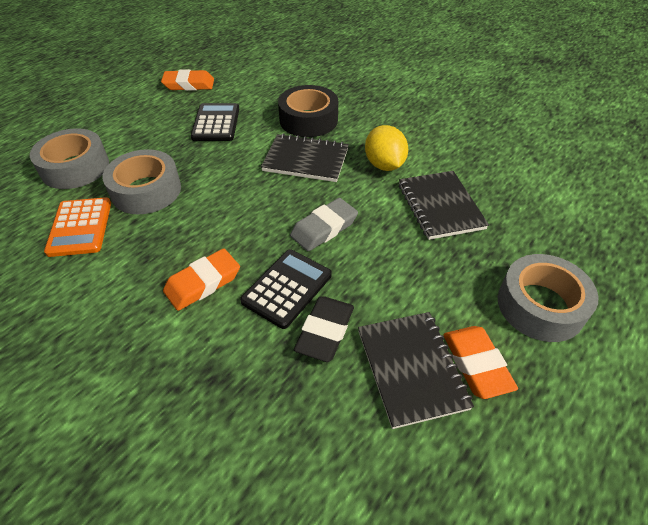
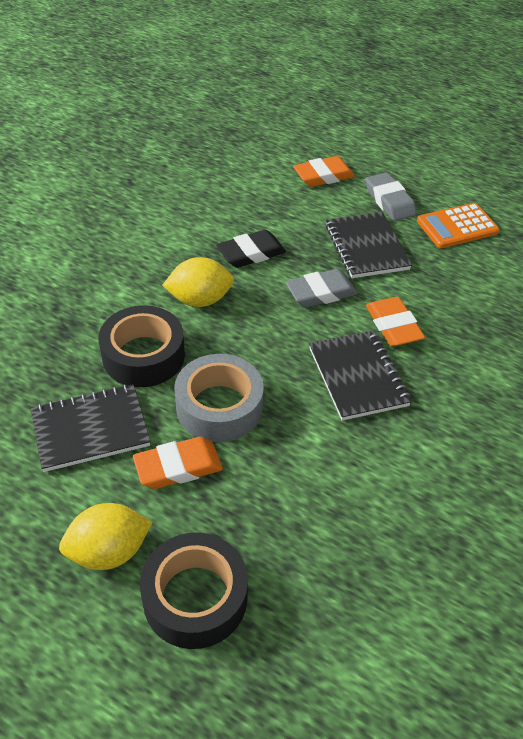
black calculator: [191,103,239,141] [240,249,332,329] = 2 -> none = 0
black tape: [278,85,338,137] = 1 -> [98,305,185,387] [140,533,248,649] = 2
grey eraser: [290,198,358,251] = 1 -> [286,269,358,308] [366,172,416,221] = 2
grey tape: [30,128,109,189] [103,149,181,214] [498,254,598,342] = 3 -> [174,354,264,442] = 1
yellow lemon: [365,125,408,171] = 1 -> [59,503,153,570] [162,257,234,307] = 2

